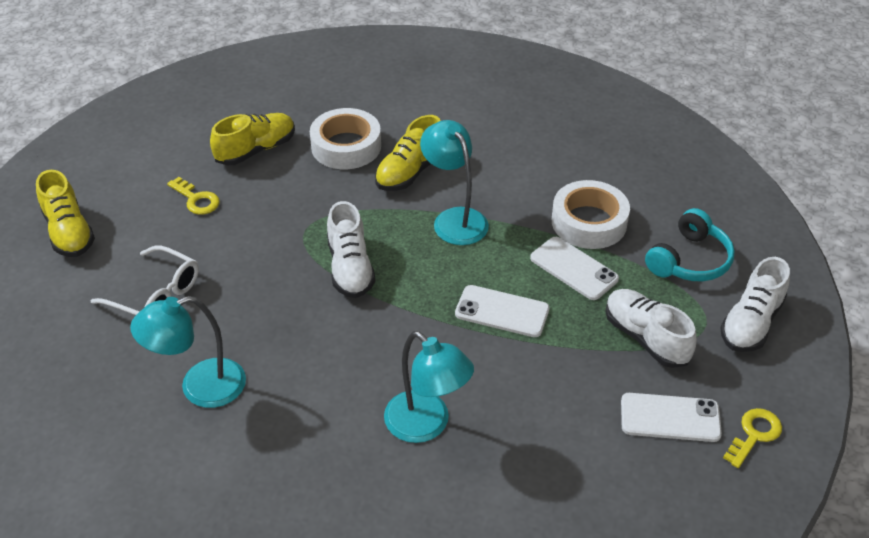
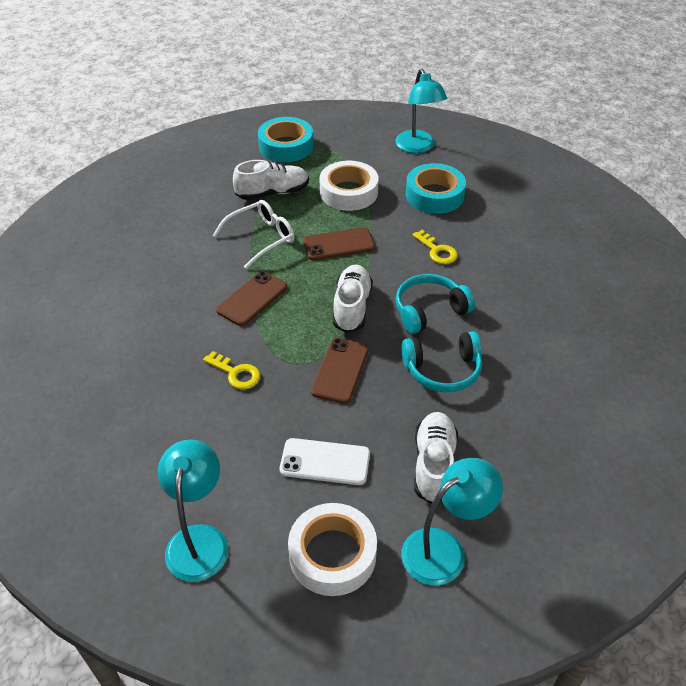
brown phone: none = 0 -> [216,271,287,326] [303,227,375,260] [311,338,369,404] = 3
turquoise headphones: [645,208,735,281] = 1 -> [396,274,475,334] [401,331,482,392] = 2
turquoise tape: none = 0 -> [258,117,314,162] [406,163,466,214] = 2
white phone: [455,285,550,337] [530,237,619,300] [621,393,722,442] = 3 -> [280,438,370,485] = 1
yellow shoe: [36,170,95,257] [210,113,295,165] [375,115,440,191] = 3 -> none = 0

